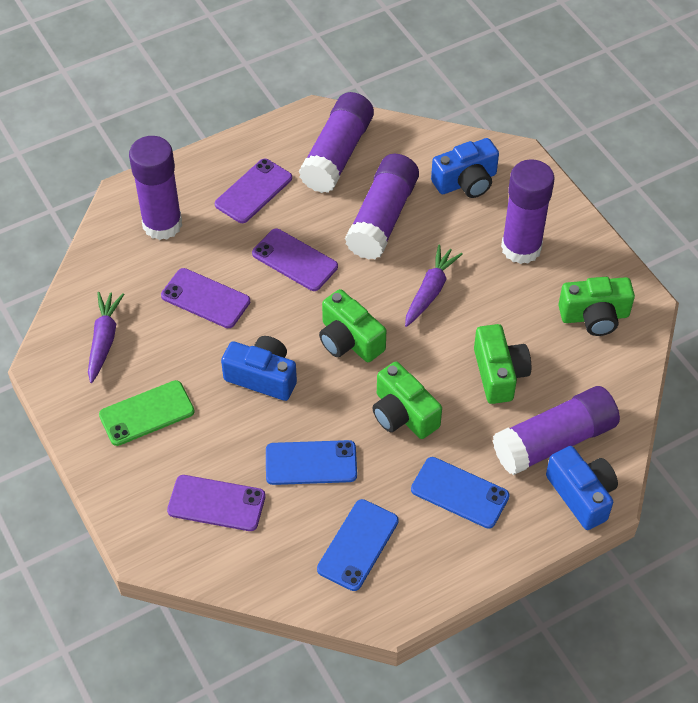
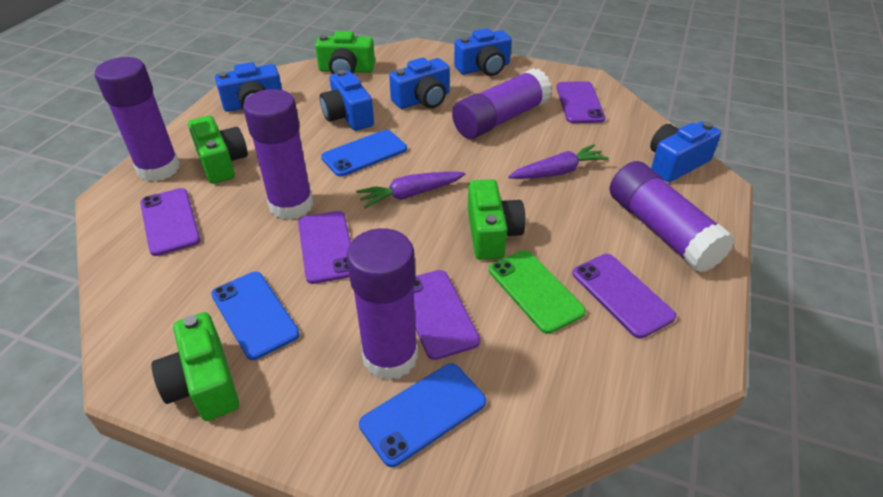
blue camera: [221,336,297,401] [431,138,499,198] [546,446,618,530] = 3 -> [215,62,282,112] [320,70,374,131] [389,58,450,109] [454,28,512,76] [650,121,721,182] = 5
purple phone: [161,268,250,328] [167,475,266,531] [215,159,292,223] [252,229,338,291] = 4 -> [140,188,200,256] [298,211,351,284] [413,270,480,360] [556,81,605,123] [572,254,676,338] = 5

